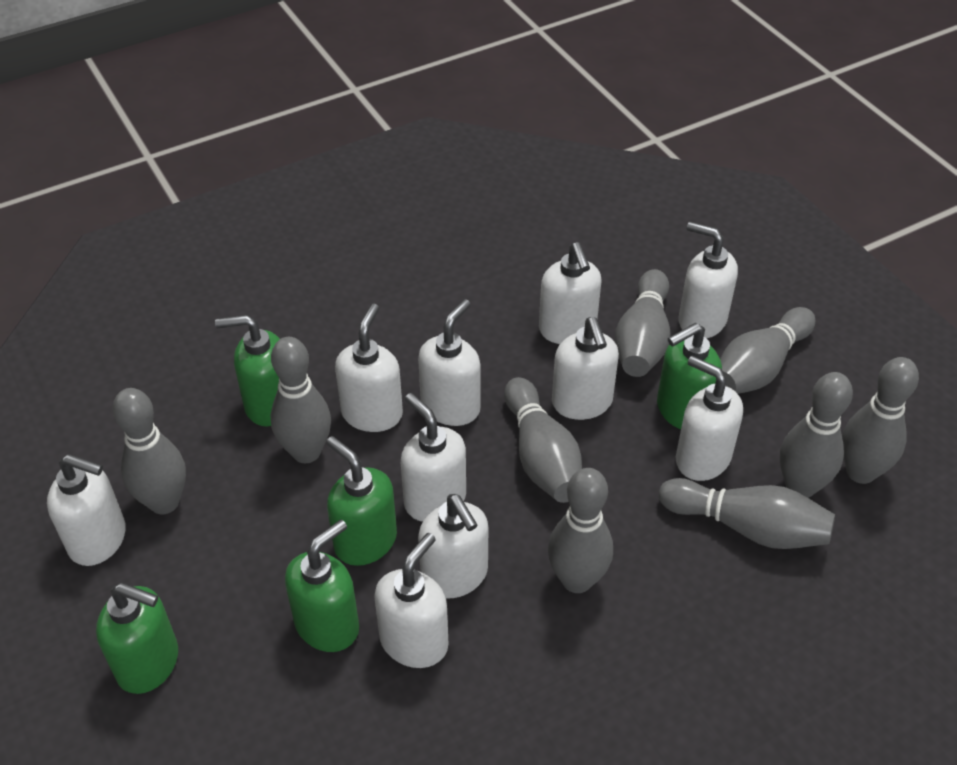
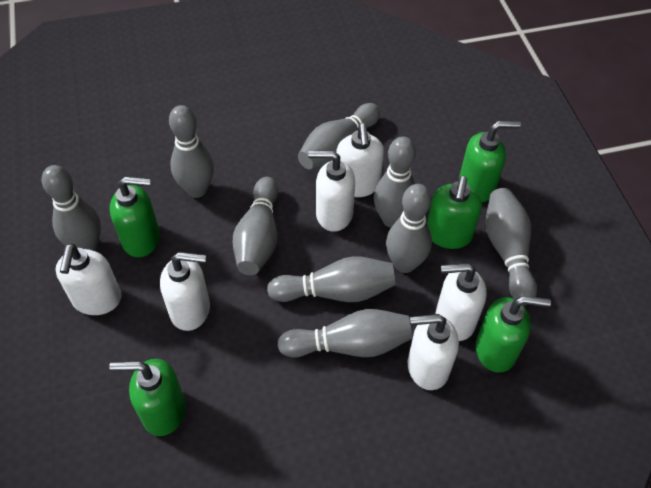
white soap dispenser: [47,454,126,566] [335,304,403,432] [374,533,448,668] [401,393,466,522] [418,299,481,426] [418,494,488,599] [539,242,602,344] [552,317,619,420] [676,356,743,481] [679,222,738,338] = 10 -> [55,243,122,315] [160,252,210,331] [308,150,355,232] [336,123,384,197] [408,314,459,390] [435,263,487,341] = 6

